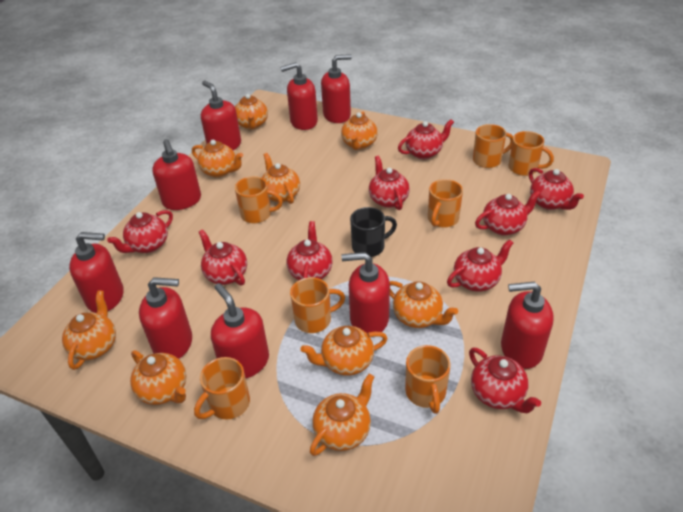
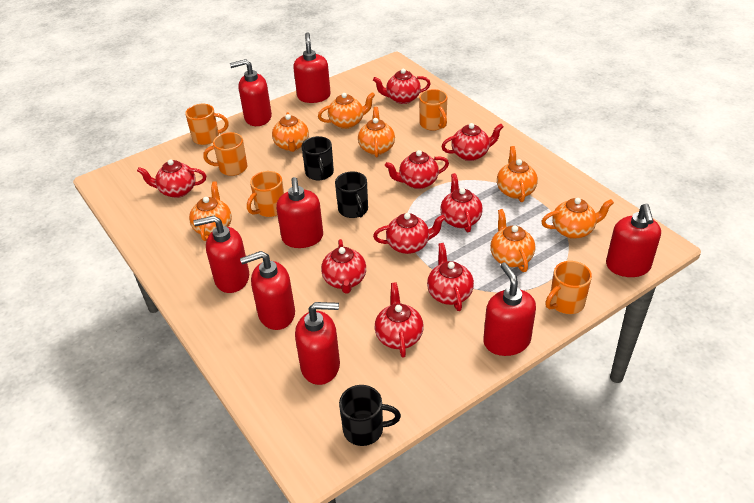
black mug: [350,207,397,257] = 1 -> [302,136,334,180] [335,171,368,218] [339,385,401,446] = 3
orange mug: [194,357,250,419] [235,176,283,223] [290,277,345,333] [405,345,451,414] [428,179,463,228] [473,124,513,168] [509,131,554,176] = 7 -> [185,104,229,145] [203,132,247,176] [247,171,284,217] [419,89,447,131] [545,261,592,314] = 5
orange teapot: [62,290,116,370] [130,350,186,405] [192,140,243,178] [235,94,268,130] [262,153,300,204] [300,326,388,376] [310,374,374,456] [341,111,378,150] [389,281,458,328] = 9 -> [189,181,232,241] [272,112,309,152] [318,92,375,129] [358,107,395,157] [490,209,535,272] [497,146,538,202] [541,198,614,239] = 7
red soap dispenser: [69,232,124,313] [139,277,192,359] [152,139,201,210] [201,81,241,150] [211,283,269,378] [280,62,318,130] [321,54,352,123] [342,252,390,334] [501,282,554,369] = 9 -> [193,216,249,293] [230,59,272,126] [240,251,295,330] [276,177,323,248] [293,32,331,103] [295,302,340,385] [483,262,536,356] [606,204,661,277] = 8

